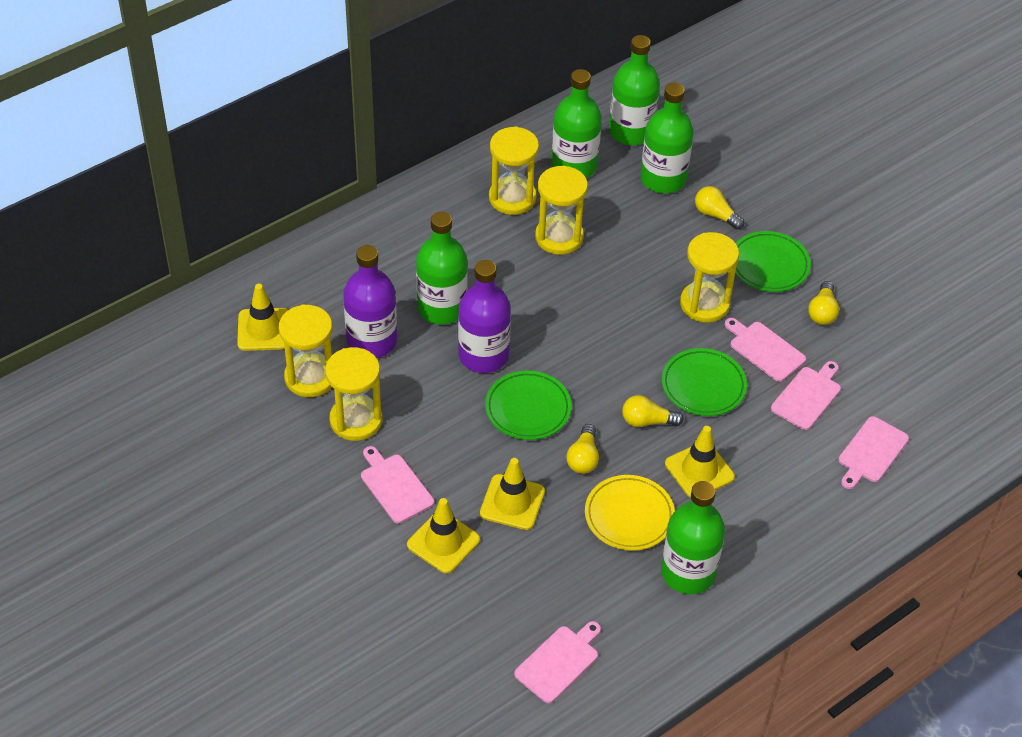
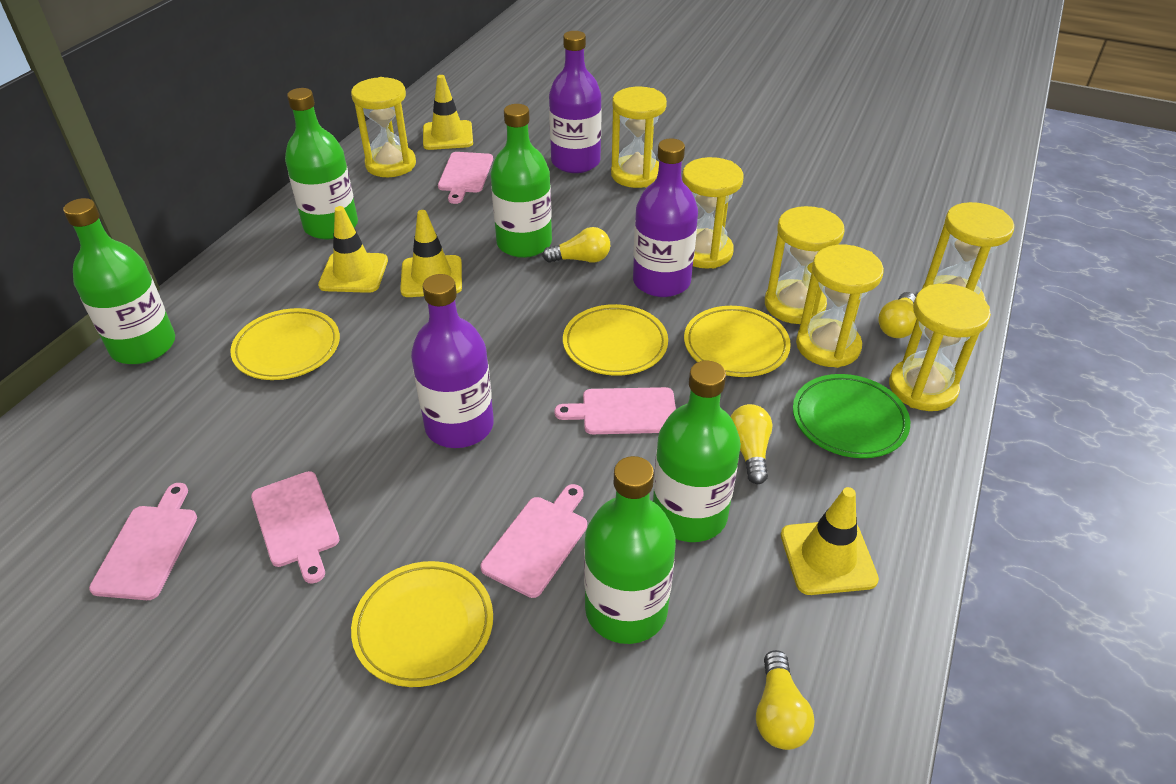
green plate: [485,370,572,440] [662,348,747,416] [735,231,811,292] = 3 -> [793,374,910,458] = 1
purple bottle: [343,245,397,358] [458,260,511,373] = 2 -> [411,274,494,448] [549,31,602,173] [633,138,698,297] = 3
yellow hourglass: [279,304,333,397] [325,347,382,441] [489,127,539,215] [535,165,588,255] [680,232,739,323] = 5 -> [351,77,416,177] [611,87,667,188] [682,157,744,269] [765,206,845,324] [796,245,884,368] [889,284,991,411] [922,202,1014,300] = 7
yellow plate: [585,475,675,551] = 1 -> [230,308,340,380] [351,561,493,687] [563,304,668,376] [684,306,791,377] = 4

